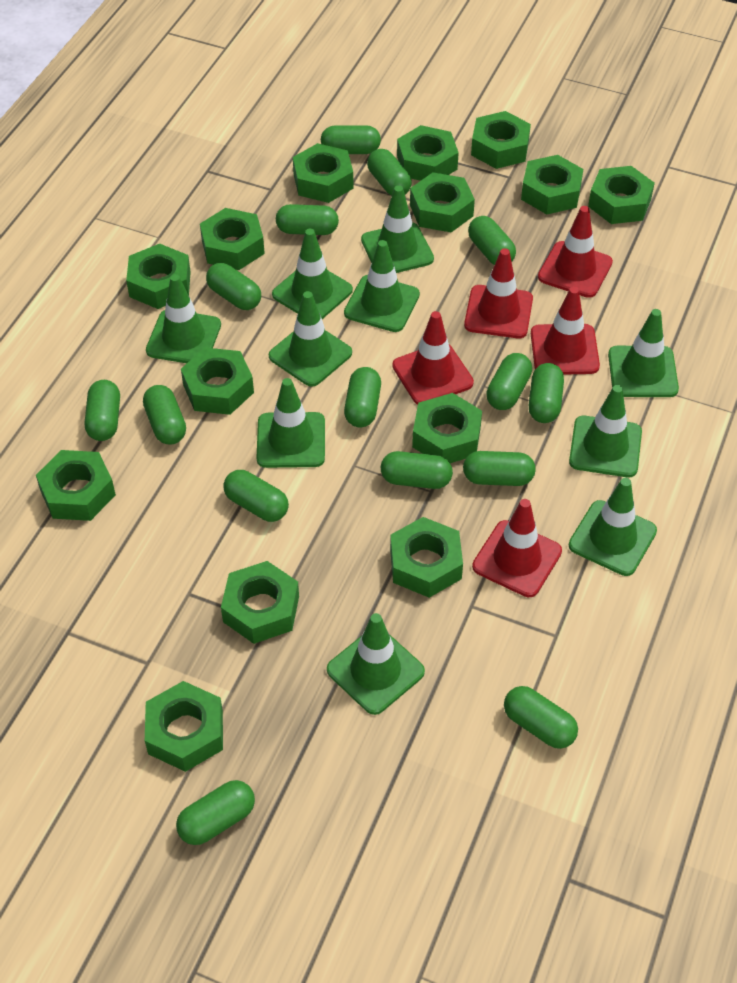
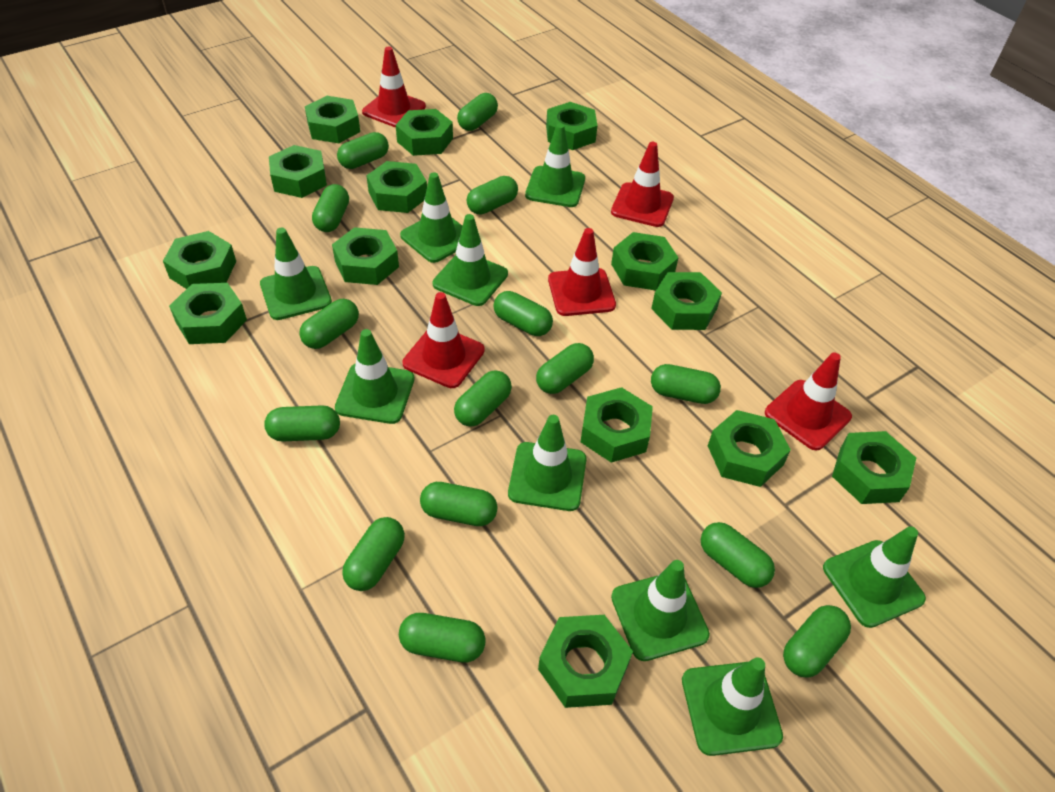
green traffic cone: [146,274,221,363] [256,378,325,468] [269,291,352,387] [272,229,353,319] [327,613,425,715] [344,240,420,332] [361,185,434,273] [569,385,642,477] [569,478,657,576] [608,309,679,397] = 10 -> [260,228,332,320] [335,329,414,424] [400,172,462,263] [433,214,508,306] [508,415,586,511] [525,123,585,207] [611,560,710,661] [682,657,783,756] [823,526,926,628] = 9

